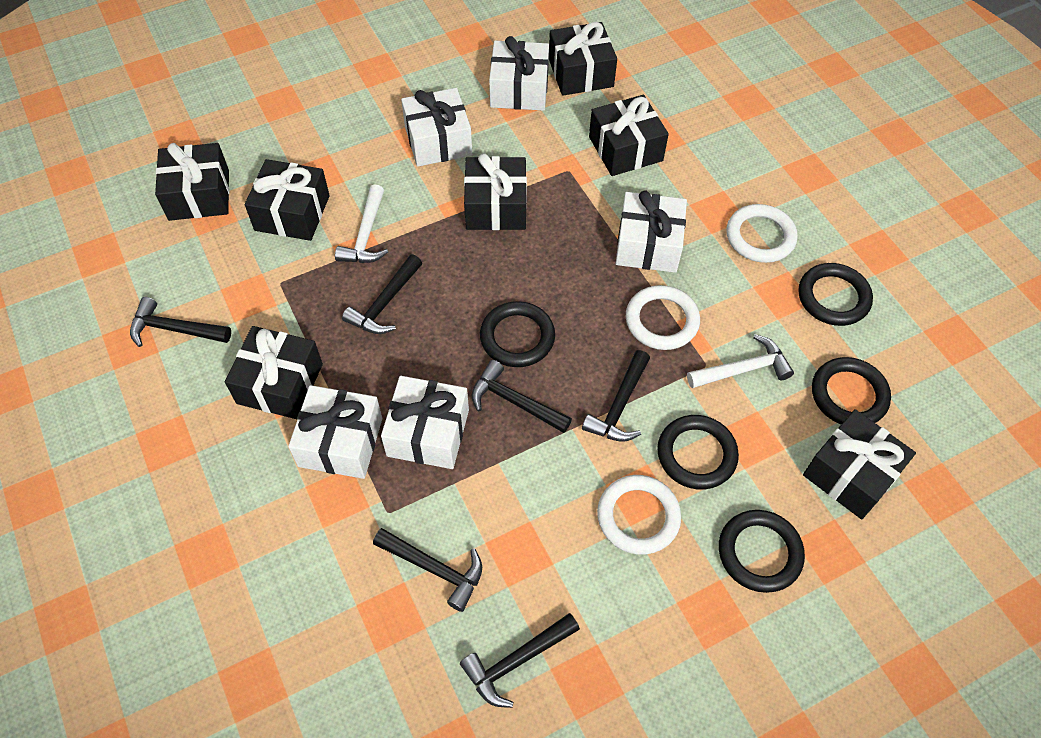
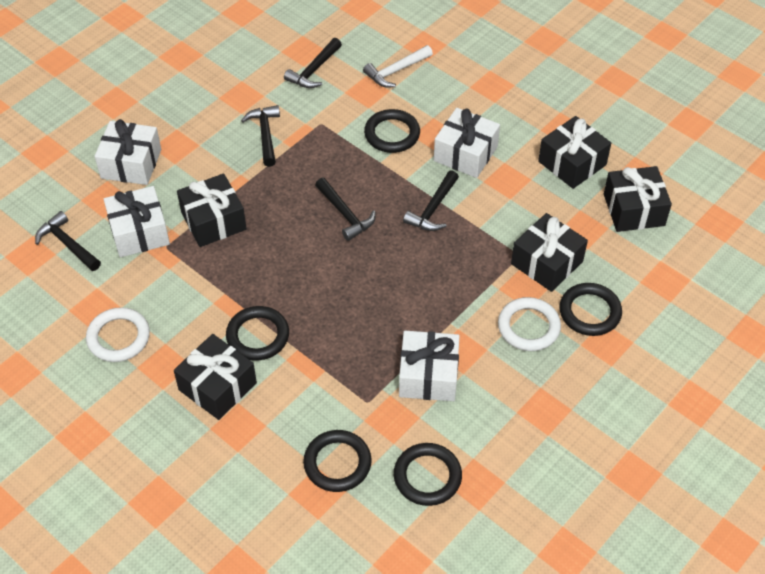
black gift: [155,143,229,221] [225,326,323,419] [245,159,330,241] [464,153,527,230] [549,22,617,96] [589,95,669,176] [803,409,916,519] = 7 -> [174,334,257,420] [177,173,247,247] [511,213,588,292] [538,116,611,189] [604,166,672,232] = 5
black hammer: [130,297,231,347] [342,254,422,334] [373,528,482,612] [460,613,580,708] [471,360,572,433] [582,350,650,442] = 6 -> [35,211,101,271] [241,105,280,167] [284,38,342,88] [315,178,376,241] [403,170,459,231] = 5
white gift: [288,385,382,479] [381,376,469,469] [401,88,472,167] [489,36,549,111] [616,190,687,273] = 5 -> [94,119,161,185] [104,186,170,257] [399,331,460,401] [434,108,500,178] = 4
white hammer: [335,185,388,263] [687,334,794,388] = 2 -> [363,45,433,88] = 1
white ring: [597,475,681,555] [626,285,700,350] [727,204,798,263] = 3 -> [86,307,150,362] [498,297,561,351] = 2

